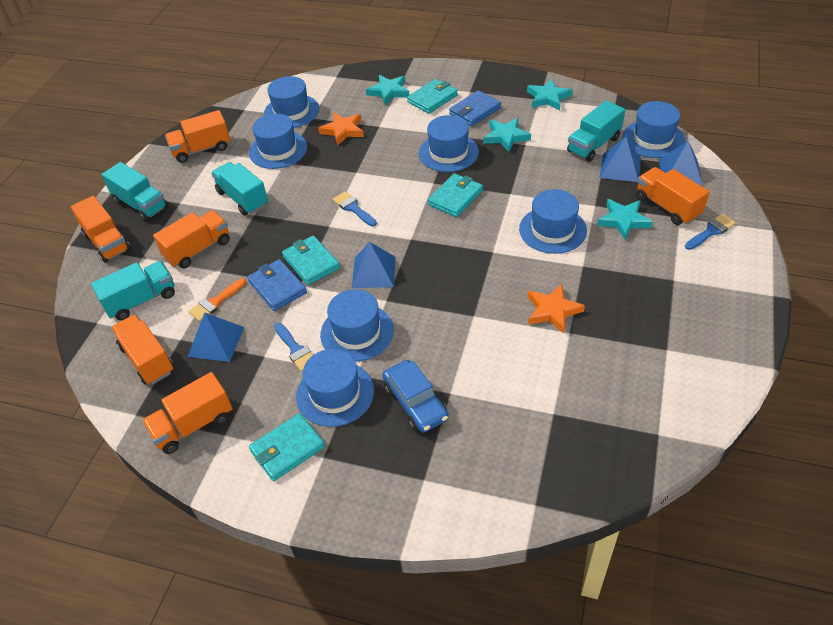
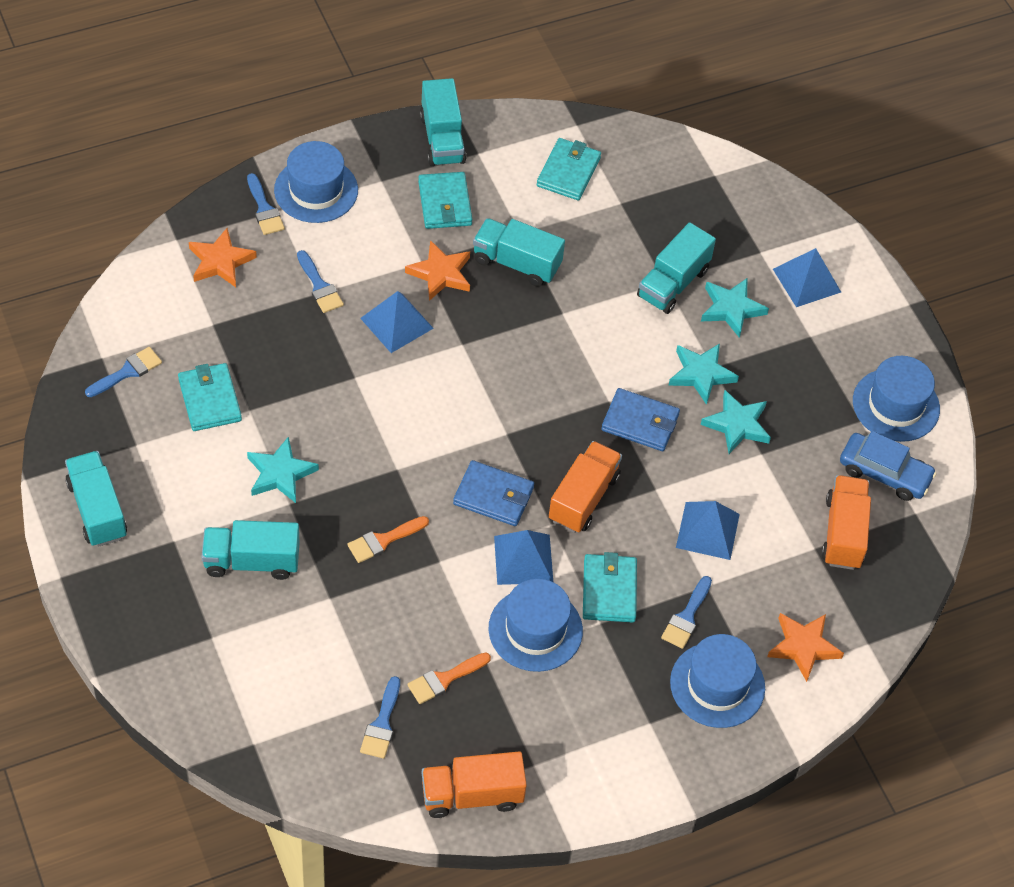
blue brush: [274,323,313,372] [333,191,377,227] [685,214,736,250] = 3 -> [85,347,162,397] [247,173,285,235] [297,250,344,313] [360,676,400,759] [661,576,712,649] = 5
blue hat: [249,113,307,169] [264,76,319,128] [296,349,374,427] [320,289,394,362] [419,115,479,172] [519,189,587,254] [622,101,685,158] = 7 -> [274,141,358,223] [488,579,583,672] [670,634,765,728] [853,356,940,442] = 4
orange brush: [189,278,246,322] = 1 -> [347,516,429,563] [407,652,491,704] = 2
orange star: [318,112,364,146] [528,284,585,334] = 2 -> [189,228,257,287] [405,240,470,301] [767,613,844,682] = 3
orange truck: [71,196,131,263] [111,314,174,385] [142,372,233,454] [153,210,230,269] [165,110,231,163] [636,167,709,225] = 6 -> [422,751,527,818] [549,441,622,533] [821,475,871,570] = 3
turquoise truck: [91,261,175,320] [102,162,168,221] [211,162,268,215] [567,100,625,162] = 4 -> [65,451,127,547] [201,520,300,580] [420,78,466,166] [473,218,565,287] [637,222,716,314] = 5

